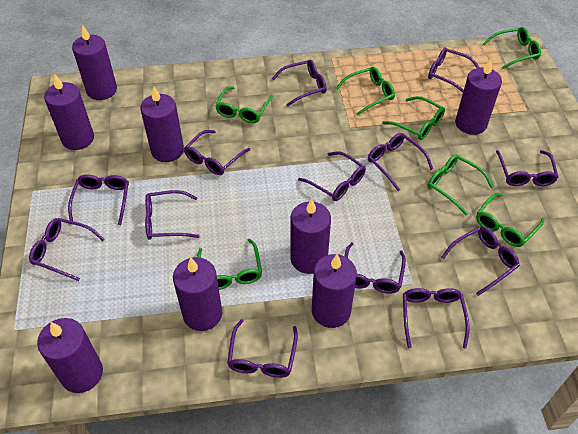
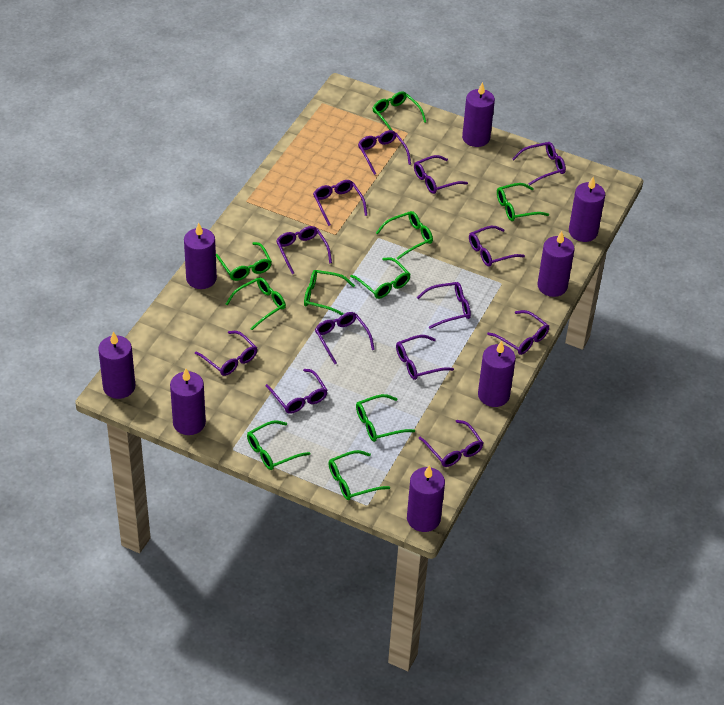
green glasses: [197,238,262,290] [215,86,273,123] [335,67,395,116] [382,96,445,140] [428,154,494,216] [476,193,545,247] [483,27,541,70] = 7 -> [216,242,272,281] [226,277,286,330] [247,420,310,470] [304,270,355,315] [328,450,390,500] [350,257,411,299] [356,394,415,442] [373,91,426,130] [376,211,433,260] [497,183,549,221] = 10

